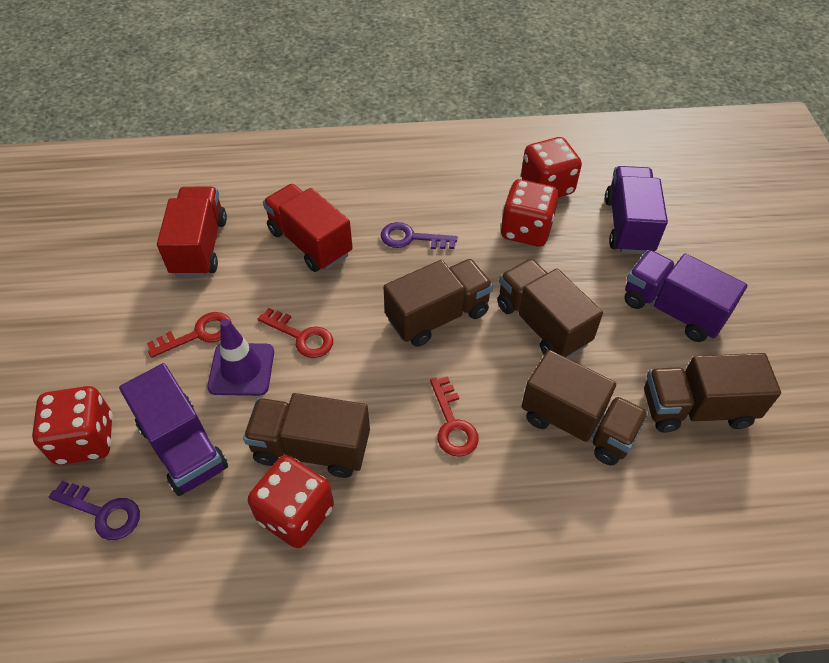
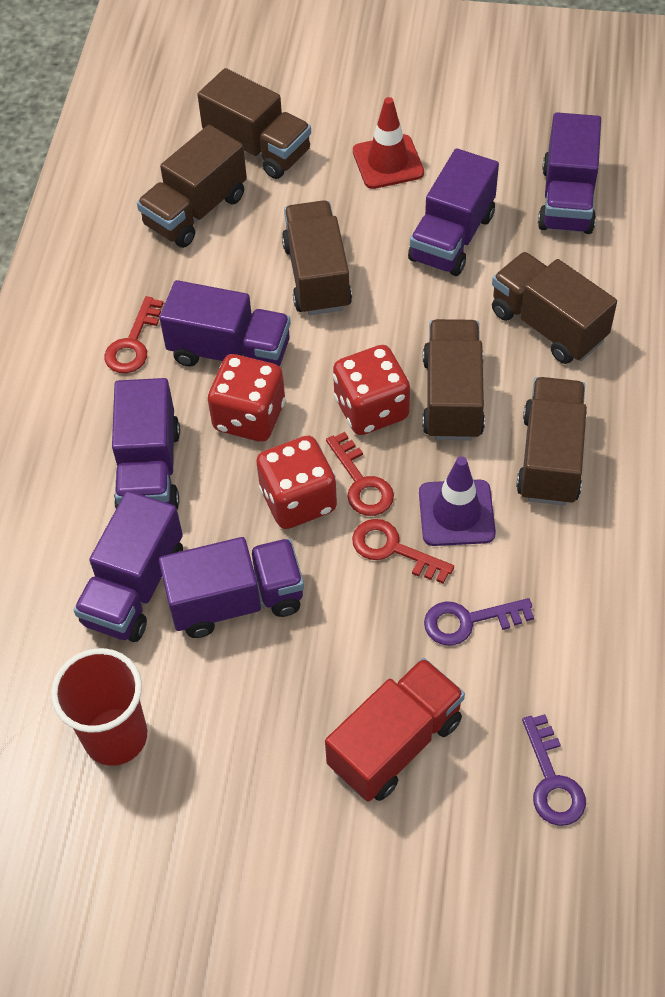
brown truck: [243,393,370,478] [383,259,493,347] [497,259,603,358] [521,350,649,465] [644,353,781,433] = 5 -> [137,125,247,248] [197,68,311,179] [282,200,352,315] [422,319,485,441] [492,252,617,364] [516,377,587,506] = 6
purple truck: [119,363,228,496] [605,166,668,254] [624,250,747,342] = 3 -> [74,491,183,642] [112,378,180,510] [159,537,304,638] [160,280,291,367] [408,148,499,276] [538,112,601,234] = 6
red cup: none = 0 -> [51,648,147,766] = 1
red dice: [32,386,113,465] [248,455,334,548] [501,179,559,247] [521,137,582,197] = 4 -> [208,354,285,442] [256,436,337,529] [333,345,410,435] = 3
red traffic cone: none = 0 -> [353,97,424,189] = 1
red truck: [157,187,227,277] [263,184,353,272] = 2 -> [325,658,465,802] = 1

